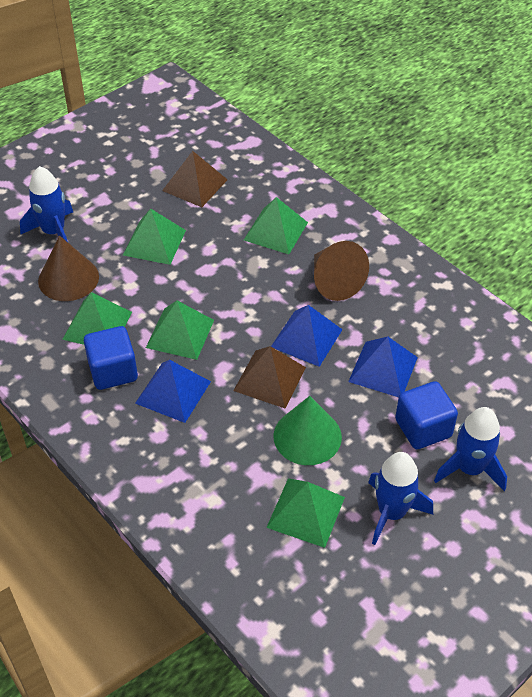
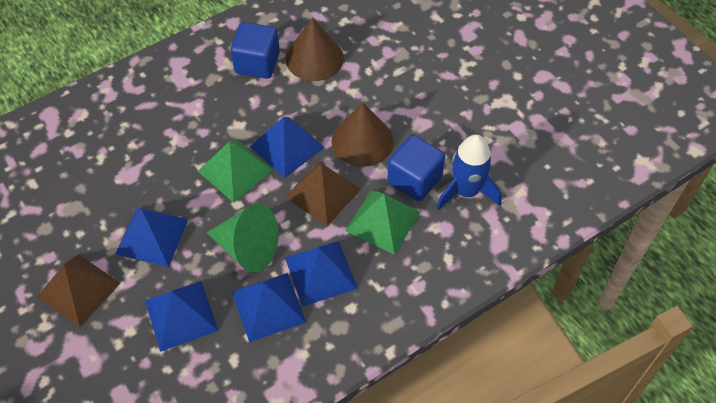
blue pyramid: [135,360,211,423] [271,305,343,367] [348,337,418,397] = 3 -> [115,207,189,267] [145,281,218,352] [232,273,306,342] [250,117,324,178] [285,241,358,307] = 5
blue rocket: [20,166,73,242] [368,452,433,545] [434,407,507,491] = 3 -> [437,134,502,210] = 1
green pyramid: [62,292,132,345] [123,209,186,265] [146,301,214,360] [244,197,308,254] [266,478,345,548] = 5 -> [198,140,273,203] [345,190,420,255] = 2

